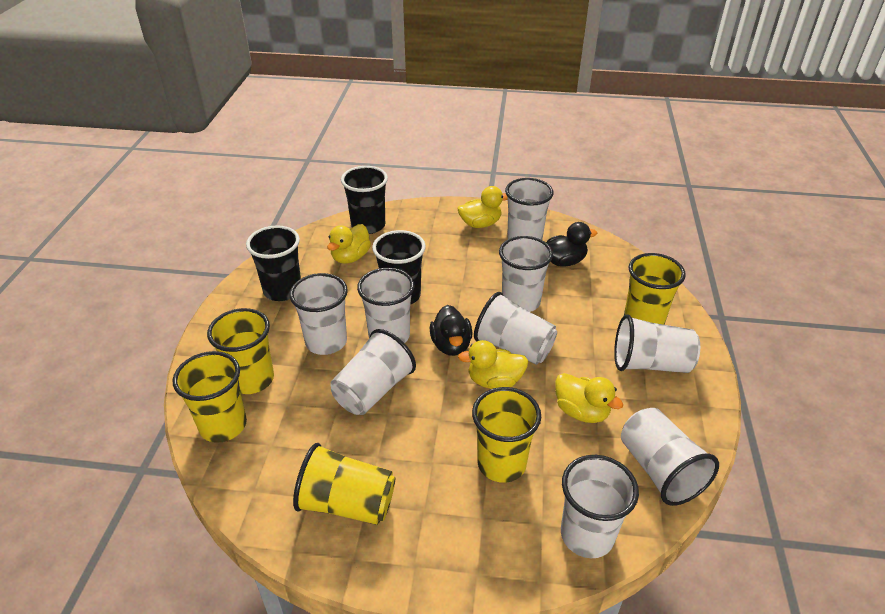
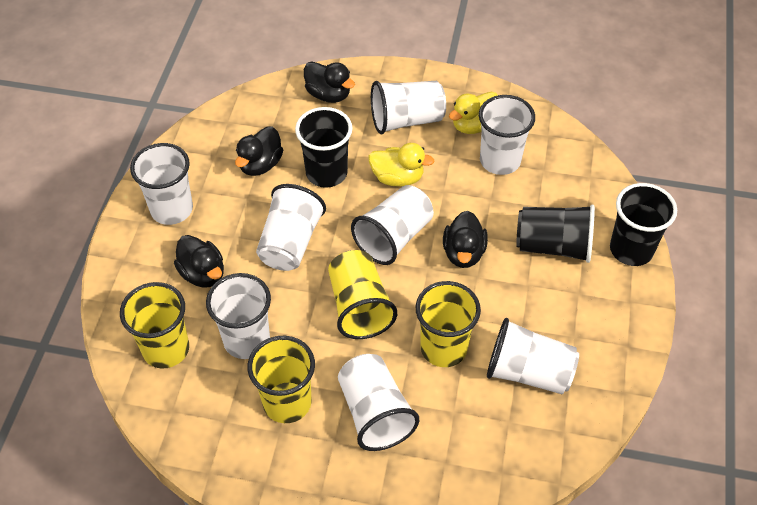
black duck: [430,305,473,356] [546,222,597,267] = 2 -> [174,235,224,288] [235,126,283,176] [304,61,355,103] [443,211,488,268] = 4
white cup: [290,273,348,355] [330,329,416,415] [357,268,414,343] [474,292,557,365] [499,236,553,312] [505,178,554,240] [561,455,639,558] [614,314,700,373] [621,408,719,506] = 9 -> [130,143,193,225] [206,273,271,359] [256,184,326,271] [338,354,419,451] [351,185,434,265] [371,81,446,134] [479,95,535,175] [487,318,579,394] = 8
yellow cup: [173,351,247,443] [207,308,274,394] [293,443,395,525] [472,387,541,483] [624,253,686,325] = 5 -> [120,282,189,369] [247,336,315,423] [328,250,397,339] [416,281,481,367] = 4
yellow duck: [327,224,371,264] [458,186,508,228] [458,340,528,389] [555,373,623,423] = 4 -> [368,143,435,187] [449,91,498,134] = 2

